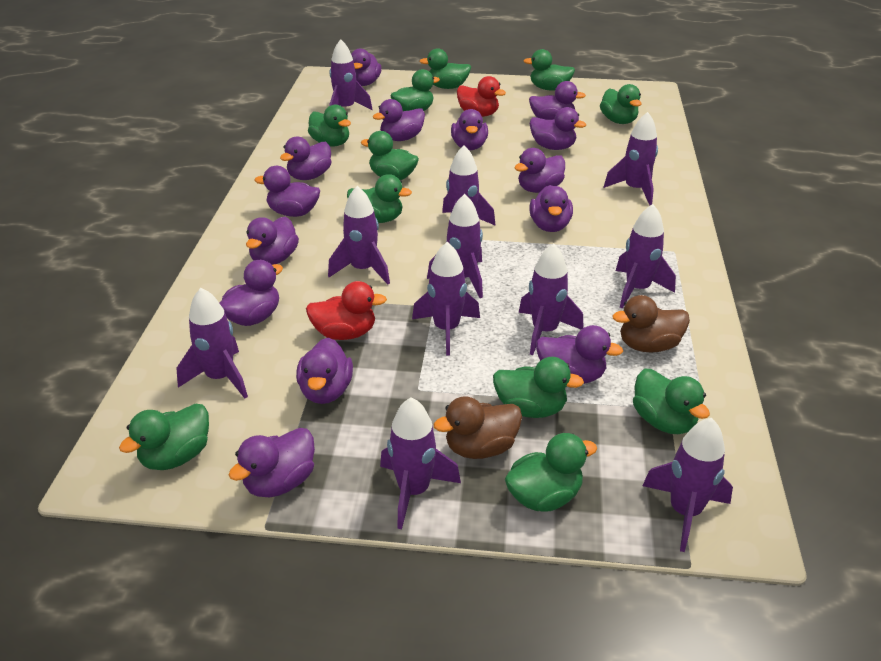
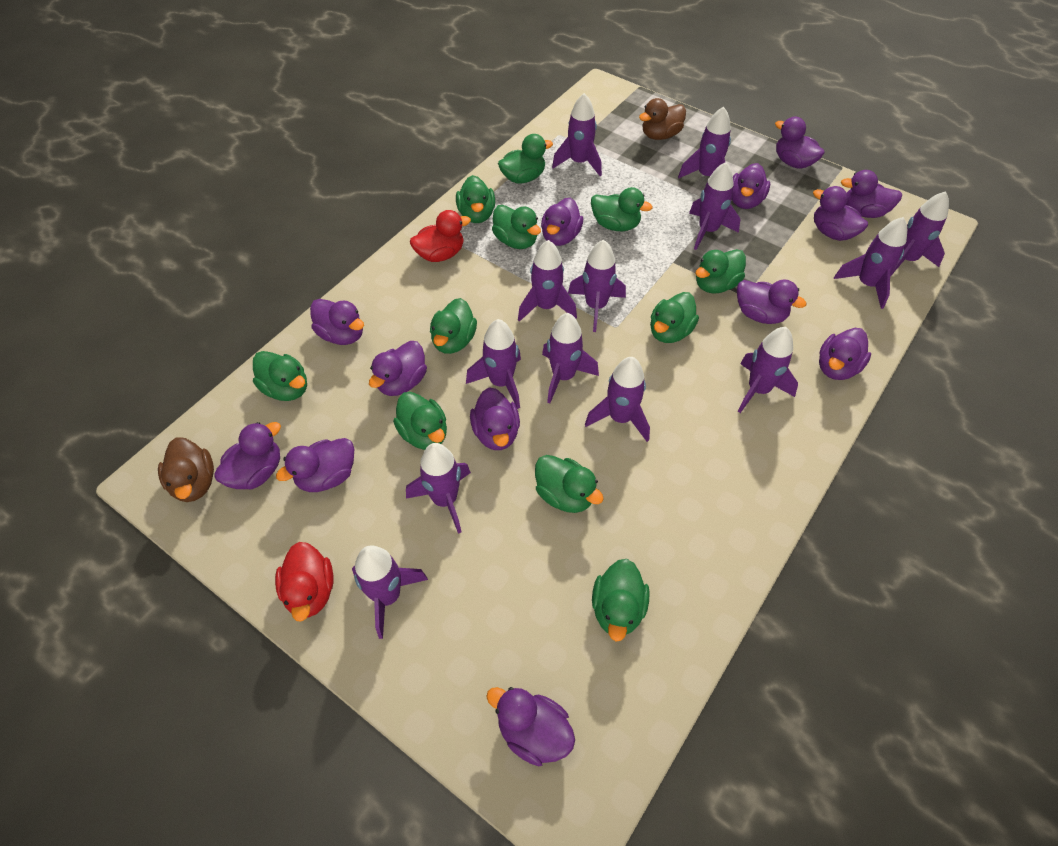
purple duck: [219,260,283,326] [229,428,315,497] [246,216,299,265] [255,166,320,217] [280,137,332,180] [296,338,353,404] [351,48,382,86] [373,99,425,141] [451,109,488,150] [514,148,565,193] [529,81,586,120] [529,185,573,232] [530,107,586,150] [536,325,623,384] = 14 -> [214,422,281,489] [276,438,354,492] [310,299,364,345] [369,341,427,396] [470,387,520,450] [486,687,575,766] [541,198,583,246] [732,163,770,209] [737,280,806,324] [775,117,825,169] [813,186,868,241] [819,328,871,380] [841,170,902,218] = 13
purple rocket: [176,288,248,398] [328,186,390,284] [329,39,373,110] [380,397,461,529] [412,242,480,355] [427,194,483,298] [442,145,496,226] [519,243,584,355] [604,112,658,205] [616,204,676,309] [643,418,733,552] = 11 -> [352,545,428,639] [406,443,471,534] [466,319,521,409] [518,240,577,322] [542,313,599,403] [552,93,602,176] [568,240,626,332] [585,357,650,442] [678,106,731,179] [689,162,740,250] [738,327,798,413] [834,217,907,309] [890,191,949,277] = 13

